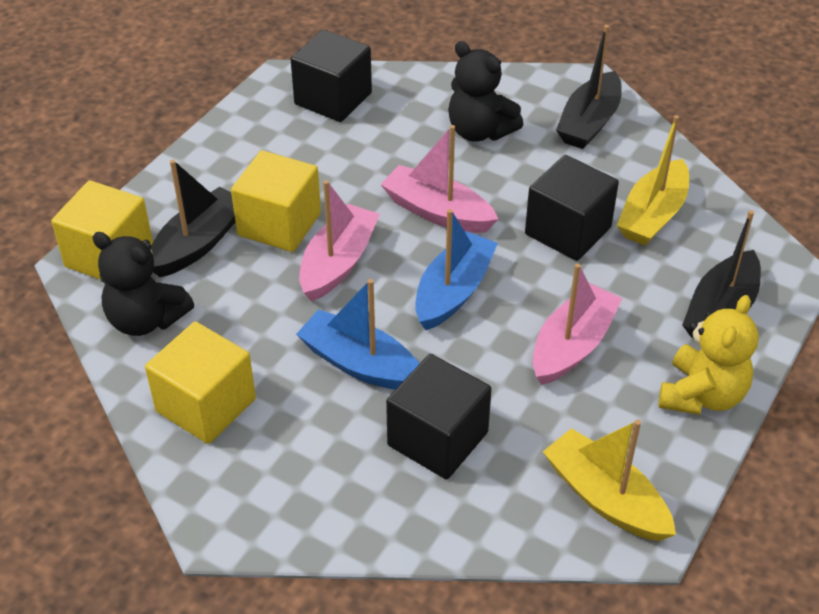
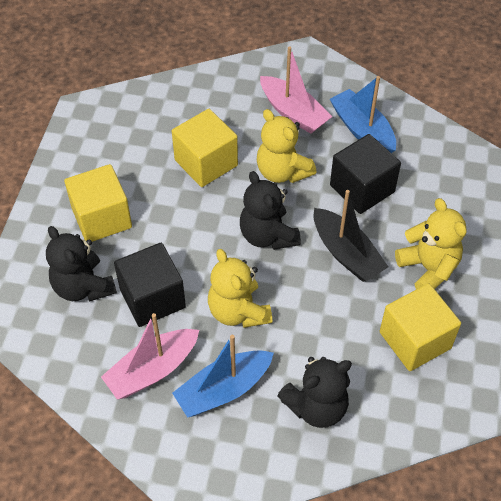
black boat: [151,160,235,277] [556,25,622,149] [682,210,761,338] = 3 -> [314,190,388,282] = 1
black cube: [291,29,372,122] [386,354,492,479] [525,155,619,261] = 3 -> [114,243,186,327] [330,134,401,214] = 2
black teddy bear: [92,232,194,336] [448,41,523,142] = 2 -> [46,226,117,302] [240,171,301,250] [277,357,352,428] = 3
pink boat: [299,180,380,302] [380,125,498,233] [533,263,623,385] = 3 -> [101,313,199,400] [260,46,332,134] = 2
yellow boat: [543,420,676,541] [617,115,689,246] = 2 -> none = 0
yellow teddy bear: [658,295,759,415] = 1 -> [208,249,272,328] [257,109,316,183] [395,198,467,289] = 3

